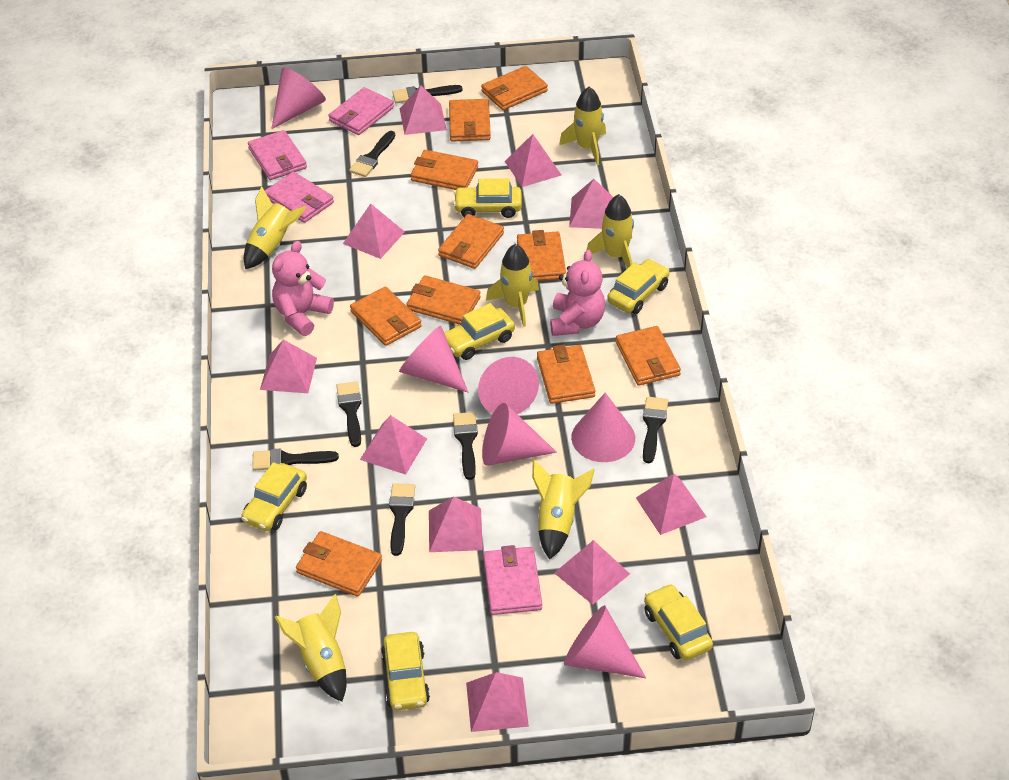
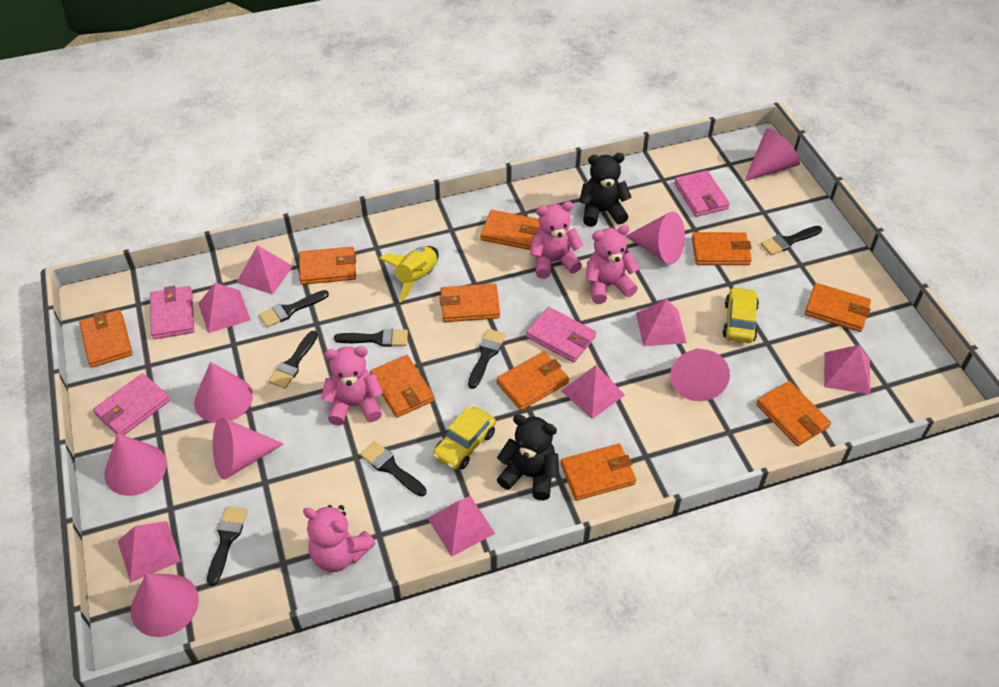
black teddy bear: none = 0 -> [497,414,559,500] [579,153,632,227] = 2
pink cone: [271,68,326,129] [399,326,468,392] [478,357,539,414] [482,403,557,466] [564,605,646,678] [571,393,635,462] = 6 -> [105,433,167,496] [131,573,199,637] [194,362,253,423] [213,417,284,479] [625,212,685,264] [670,349,730,401] [745,128,800,181] = 7
pink pyramid: [260,339,317,393] [343,203,405,259] [360,415,427,475] [400,85,447,135] [429,496,483,552] [466,672,529,732] [505,134,561,187] [554,540,630,605] [569,179,613,229] [636,474,706,535] = 10 -> [118,521,181,583] [198,283,251,333] [236,245,293,295] [428,496,495,557] [561,365,625,419] [636,299,687,346] [824,345,871,395] = 7
pink teddy bear: [272,241,334,336] [550,249,605,336] = 2 -> [303,505,376,572] [321,346,383,426] [530,201,583,279] [585,225,639,304] = 4
yellow car: [241,462,307,531] [381,632,430,710] [444,303,515,360] [453,178,522,218] [607,259,670,314] [644,584,713,661] = 6 -> [433,407,496,470] [723,287,759,343] = 2
yellow rocket: [244,186,307,269] [275,594,347,702] [486,244,539,327] [532,460,595,559] [559,87,606,165] [587,194,634,269] = 6 -> [379,246,439,302] = 1

